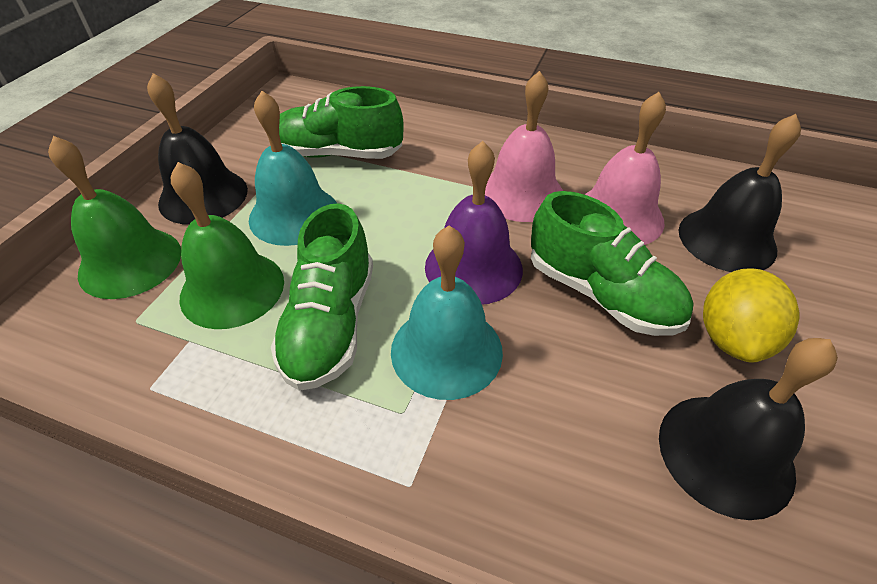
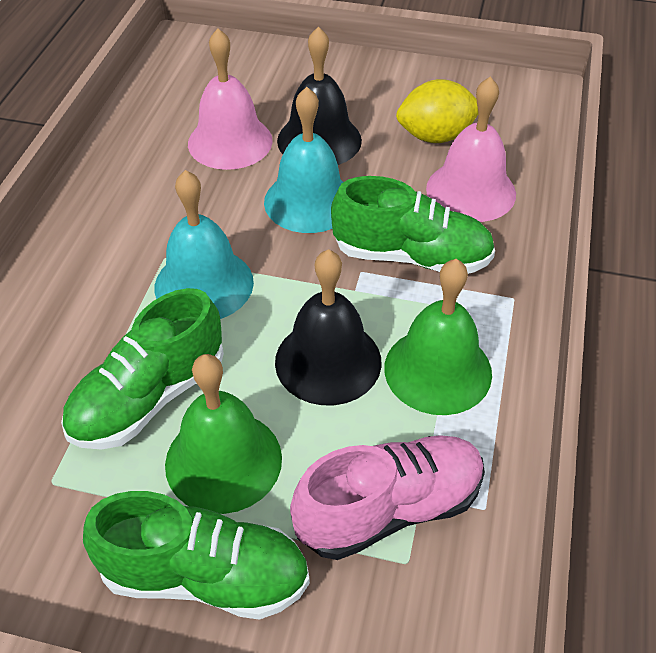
black bell: [147,73,248,225] [659,338,838,520] [679,114,801,272] = 3 -> [275,249,382,405] [277,27,362,165] = 2
pink shoe: none = 0 -> [290,435,485,560] = 1
purple bell: [425,141,523,305] = 1 -> none = 0

